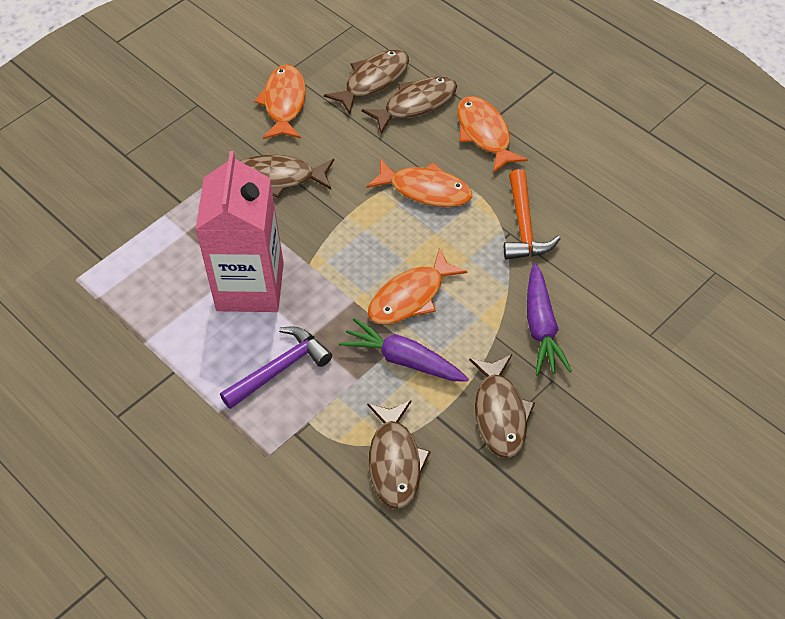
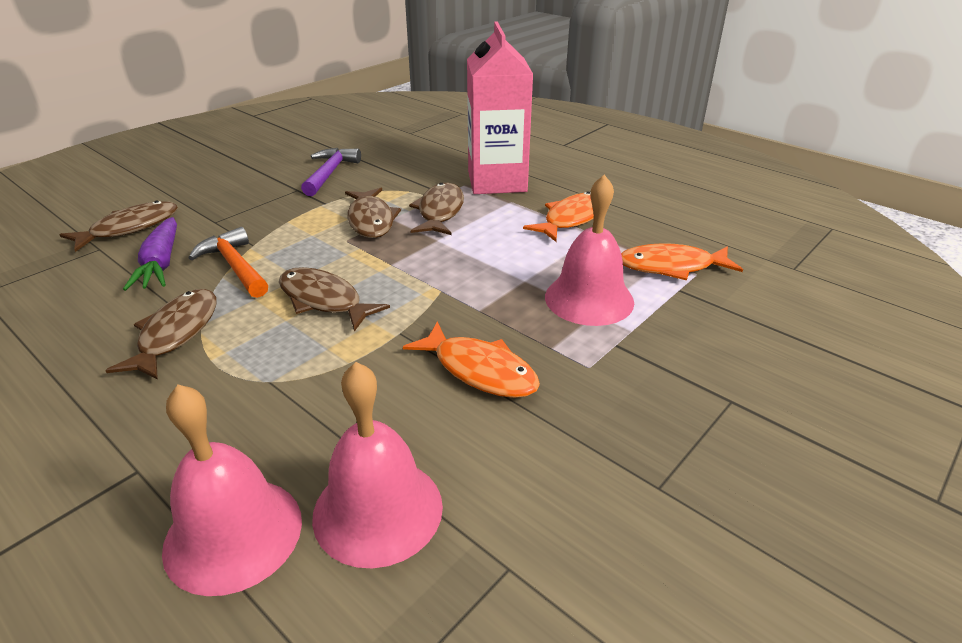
orange fish: [254,64,306,139] [366,159,472,207] [368,248,468,324] [457,96,528,173] = 4 -> [403,321,540,398] [523,191,594,242] [621,243,743,280] = 3
pink bell: none = 0 -> [162,385,302,596] [312,362,443,568] [545,175,634,326] = 3
purple carrot: [339,318,469,382] [527,263,572,376] = 2 -> [123,217,177,291] = 1

